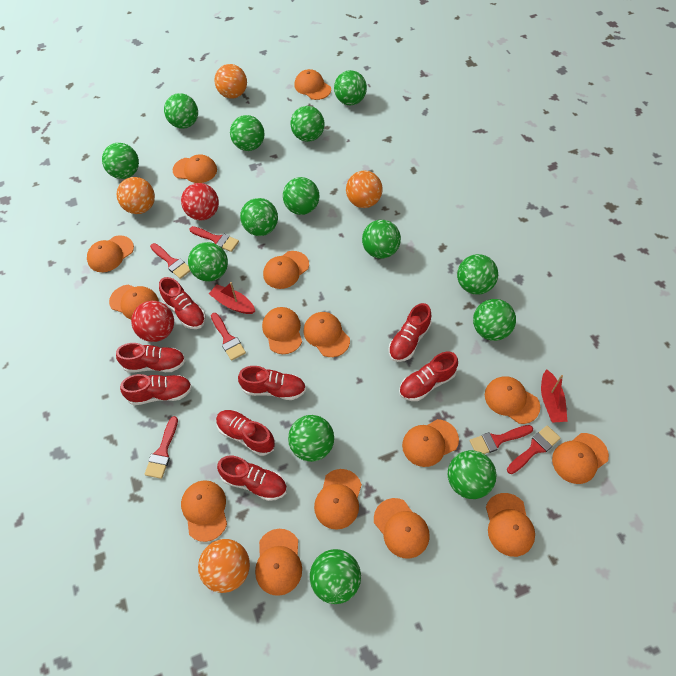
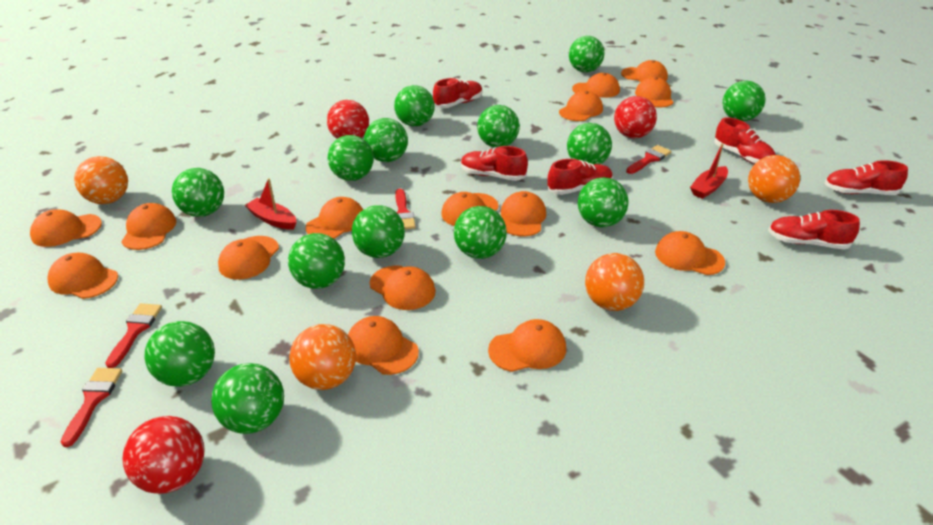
red ball: [131,301,174,342] [181,183,219,220] = 2 -> [122,416,205,494] [327,100,369,139] [614,96,657,138] = 3
red brush: [144,416,178,479] [150,243,190,279] [189,226,239,252] [211,313,246,361] [470,425,533,454] [507,425,561,474] = 6 -> [61,368,122,447] [105,303,162,368] [395,189,416,230] [626,145,671,174] = 4
red shoe: [116,343,185,372] [120,374,192,405] [159,277,206,329] [216,410,275,456] [217,456,287,501] [238,366,306,400] [388,303,432,362] [399,352,458,401] = 8 -> [433,78,483,108] [461,146,528,181] [548,159,613,195] [714,117,776,164] [768,210,860,250] [824,160,908,195] = 6

